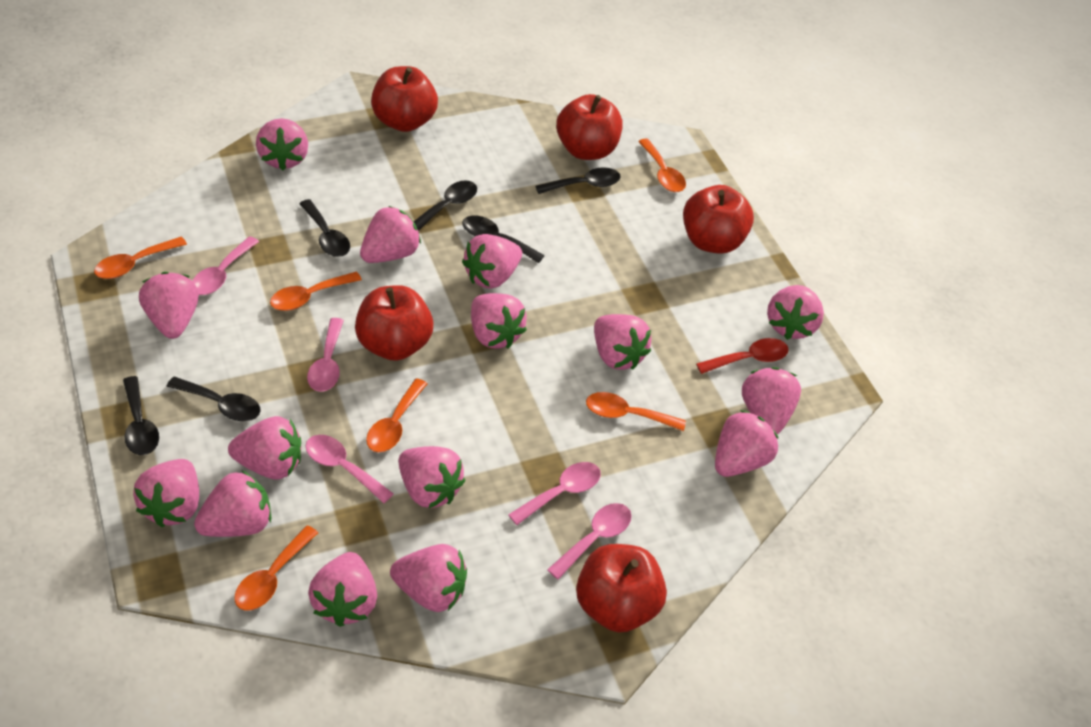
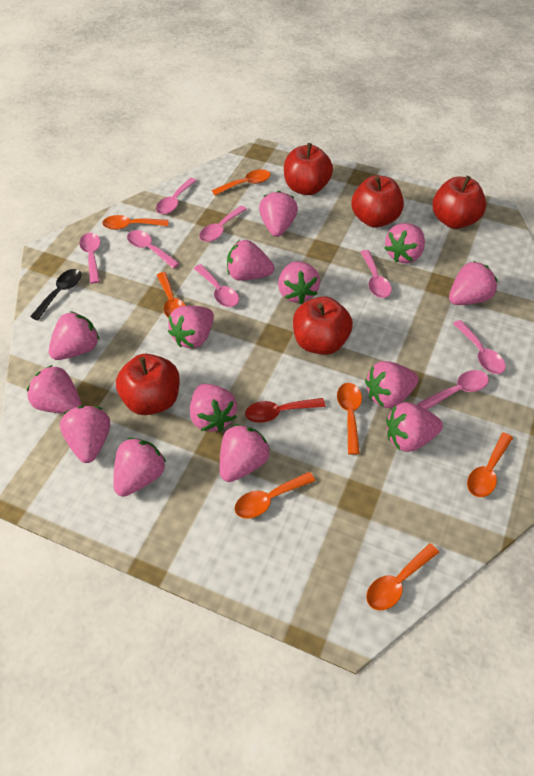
black spoon: [123,376,159,455] [167,377,261,421] [299,199,350,257] [414,180,477,231] [462,216,545,263] [535,167,621,194] = 6 -> [30,269,82,321] = 1
orange spoon: [94,237,187,279] [234,525,318,611] [270,271,362,311] [366,378,427,452] [586,392,686,431] [638,139,686,192] = 6 -> [102,215,168,230] [157,272,186,318] [212,169,271,195] [235,472,315,519] [337,383,362,455] [366,543,439,610] [467,432,513,497] = 7
pink spoon: [192,236,259,295] [305,435,394,503] [307,318,344,392] [508,462,601,525] [547,503,632,580] = 5 -> [79,233,100,284] [127,230,180,269] [156,178,197,214] [194,264,239,307] [199,206,247,242] [361,250,392,298] [417,370,489,410] [453,320,505,374] = 8
pink strawberry: [133,459,199,527] [139,272,199,339] [194,470,271,537] [228,416,301,480] [256,118,308,170] [308,552,377,627] [360,206,421,263] [390,544,467,612] [398,446,465,508] [462,234,522,289] [471,293,527,349] [594,314,651,370] [715,410,778,477] [742,367,801,434] [767,285,824,340] = 15 -> [27,365,81,414] [49,311,99,360] [60,406,110,463] [113,437,166,497] [168,306,214,349] [190,384,237,432] [220,424,270,482] [227,240,274,281] [259,191,298,237] [278,261,320,304] [365,361,419,408] [384,223,425,263] [386,402,443,452] [449,261,497,305] = 14

